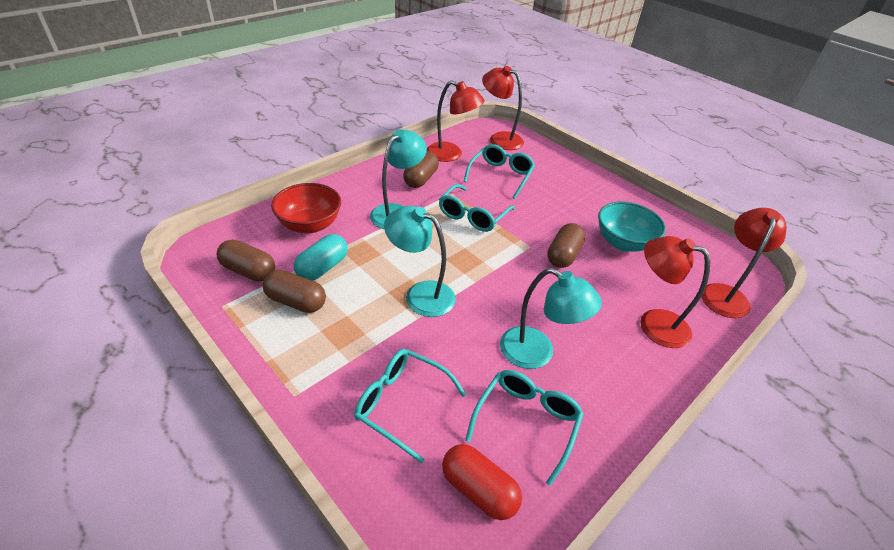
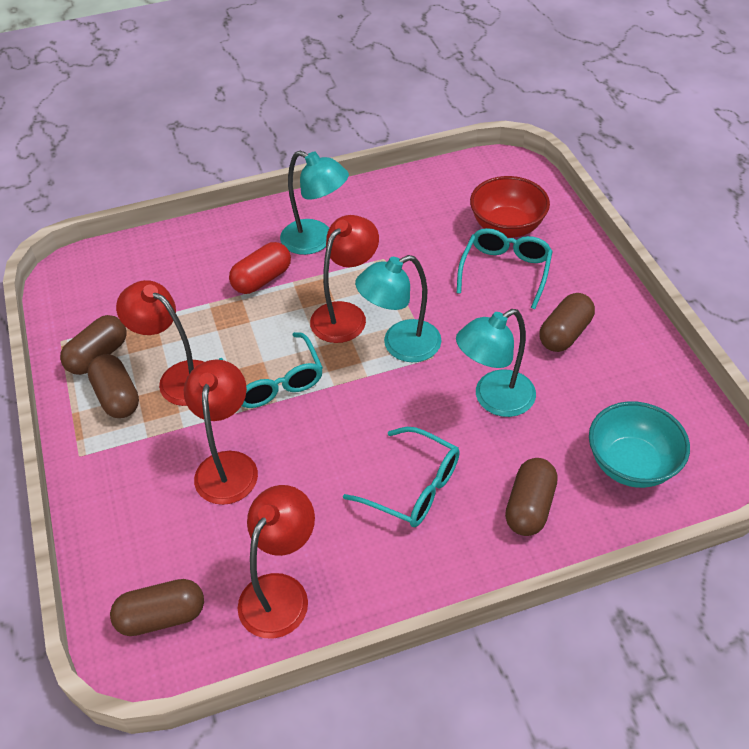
brown capsule: [217,239,275,281] [263,270,326,313] [403,151,439,188] [547,223,585,268] = 4 -> [60,315,127,375] [87,354,139,418] [110,579,204,636] [505,458,558,536] [539,293,595,352] = 5
turquoise capsule: [294,234,348,281] = 1 -> none = 0
turquoise glasses: [354,349,466,463] [439,184,515,232] [463,144,535,199] [465,370,584,486] = 4 -> [219,332,323,408] [343,427,460,527] [457,228,553,309] = 3

